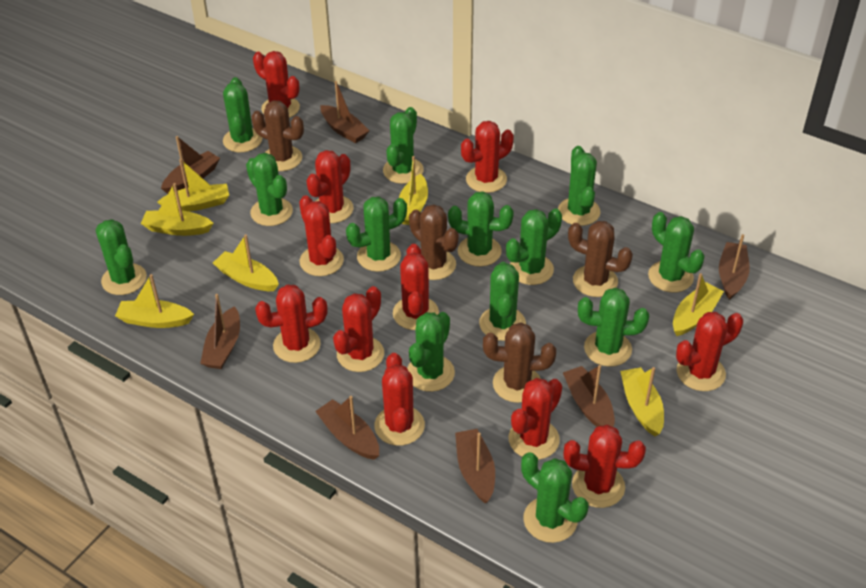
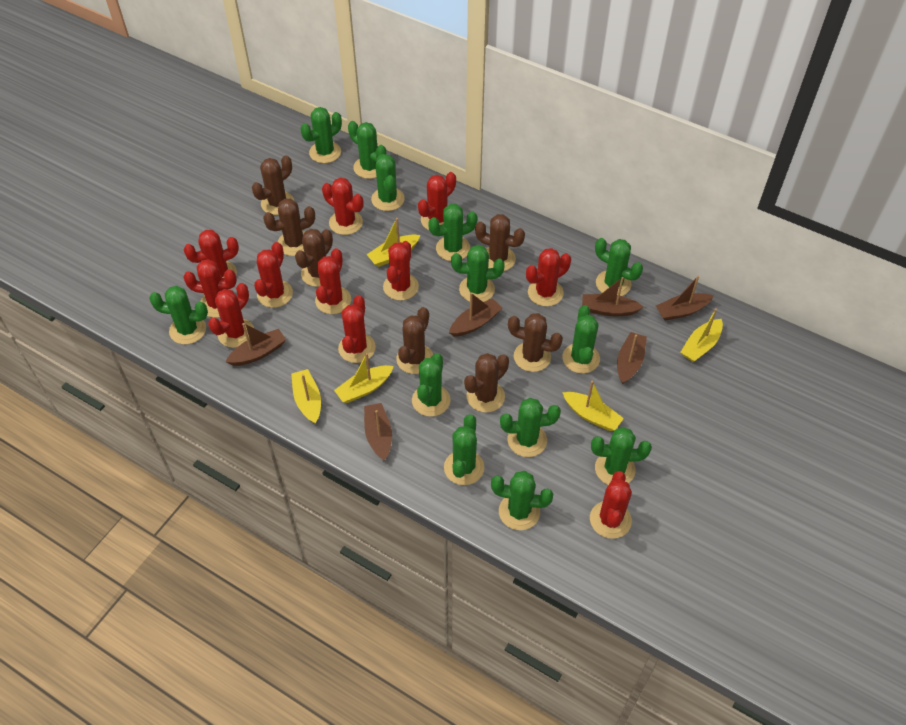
brown boat: [161,136,220,194] [200,294,240,369] [315,396,379,460] [320,81,370,143] [455,429,495,503] [563,365,615,427] [719,234,750,300] = 7 -> [226,323,286,366] [364,403,392,461] [449,293,503,337] [582,277,643,316] [617,332,647,384] [656,276,713,321] = 6
brown cactus: [252,100,304,171] [409,204,459,280] [483,323,556,403] [568,221,633,297] = 4 -> [252,155,294,215] [263,199,315,256] [295,229,333,287] [396,307,433,374] [464,353,509,413] [475,214,525,271] [508,313,563,372] = 7
yellow boat: [115,274,194,328] [141,183,213,236] [157,159,229,212] [213,234,279,291] [399,156,428,225] [620,367,664,436] [673,273,724,336] = 7 -> [291,369,321,424] [334,353,394,403] [367,218,420,267] [562,381,624,431] [681,308,723,362] = 5

